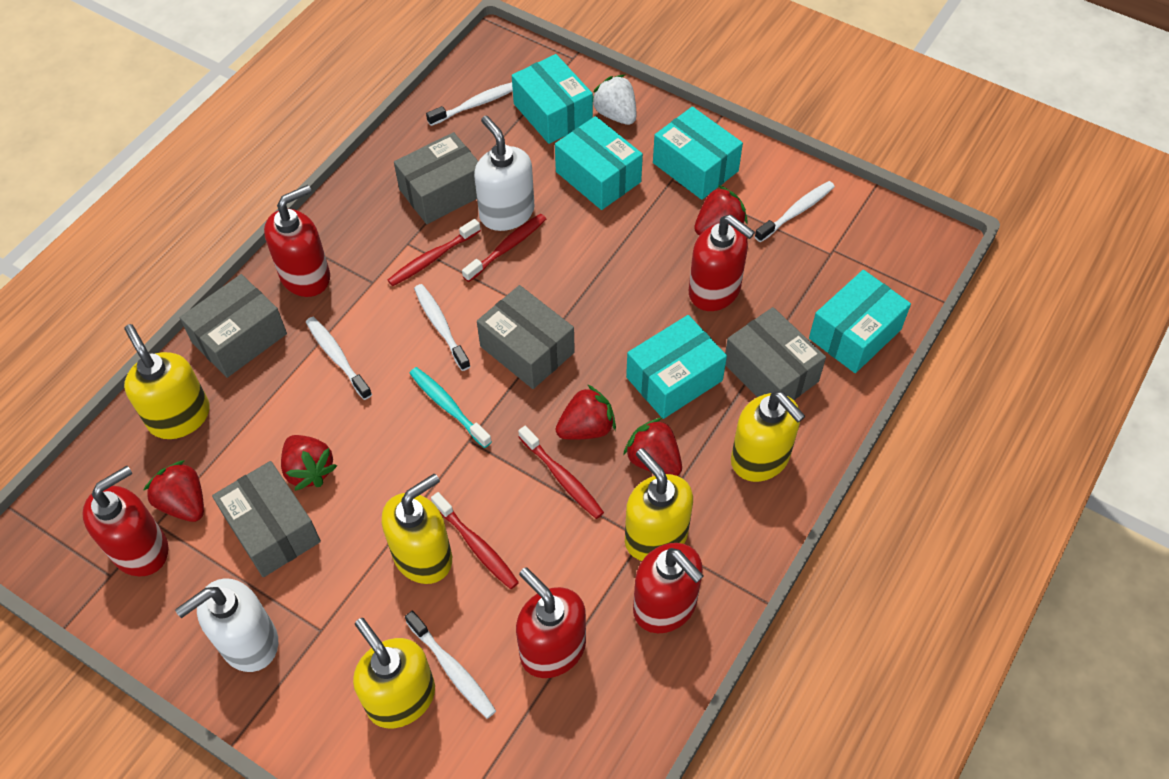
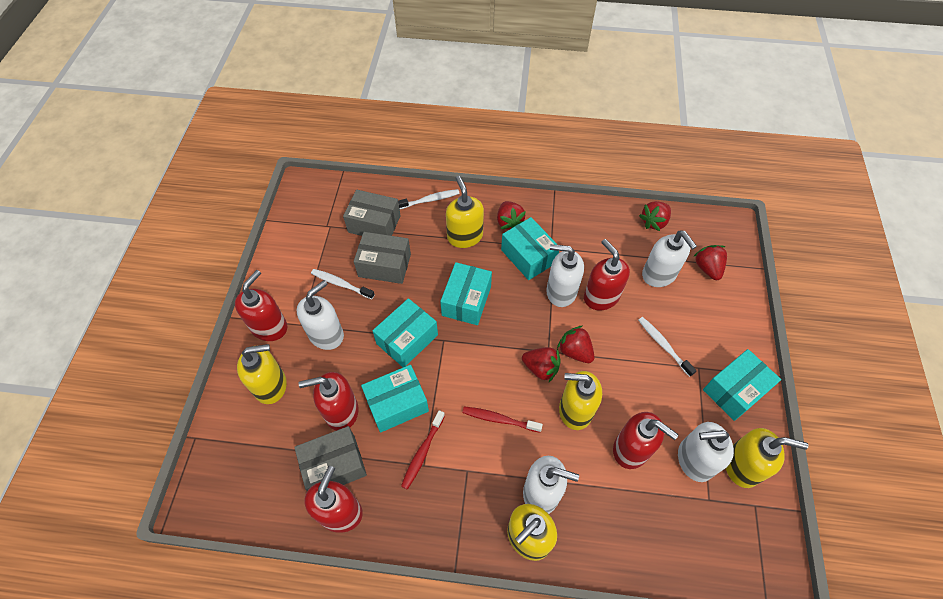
grey box: [180,274,287,378] [212,461,321,577] [394,132,478,224] [477,285,575,389] [725,307,826,400] = 5 -> [294,426,367,491] [343,190,401,236] [354,232,411,284] = 3
red toothbrush: [388,219,481,286] [431,492,519,589] [462,214,546,282] [518,426,604,519] = 4 -> [401,410,445,490] [462,406,543,433] = 2
turquoise toothbrush: [409,367,492,448] = 1 -> none = 0
white soap dispenser: [175,578,278,672] [474,116,535,231] = 2 -> [297,280,344,350] [523,456,579,514] [546,244,584,307] [642,231,697,287] [678,422,734,482] = 5
white strawberry: [593,75,636,125] = 1 -> none = 0
white toothbrush: [306,317,372,400] [405,611,496,719] [414,284,471,371] [426,82,513,126] [754,181,835,242] = 5 -> [311,269,375,299] [398,189,460,209] [638,317,697,377] = 3

